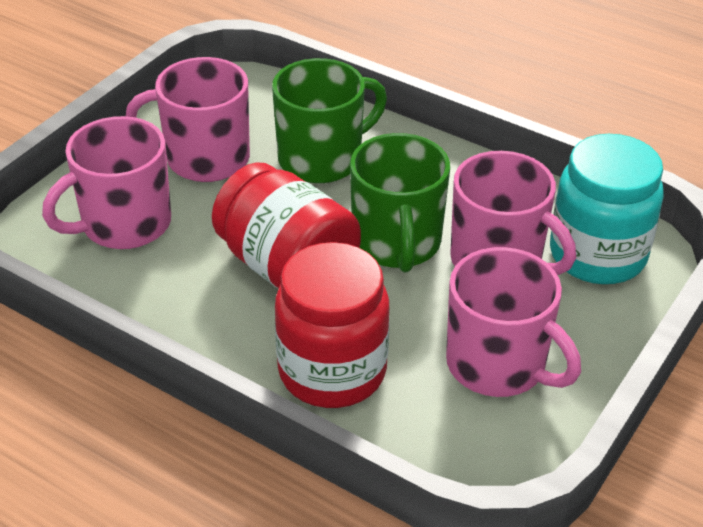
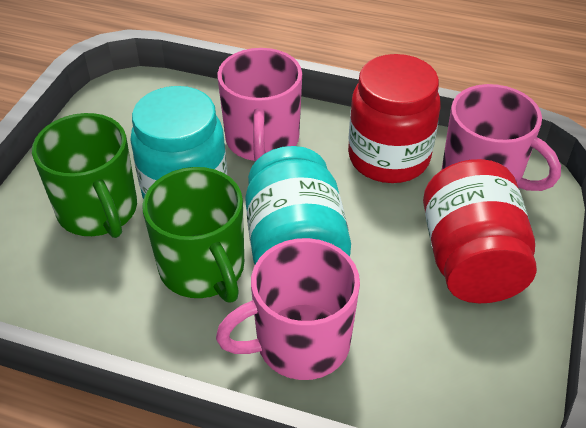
pink mug: [42,116,171,249] [126,57,250,182] [446,247,581,397] [450,151,576,275] = 4 -> [216,238,360,380] [217,48,302,162] [442,84,561,191] = 3
turquoise jar: [550,134,664,284] = 1 -> [130,86,227,199] [245,146,351,264] = 2

